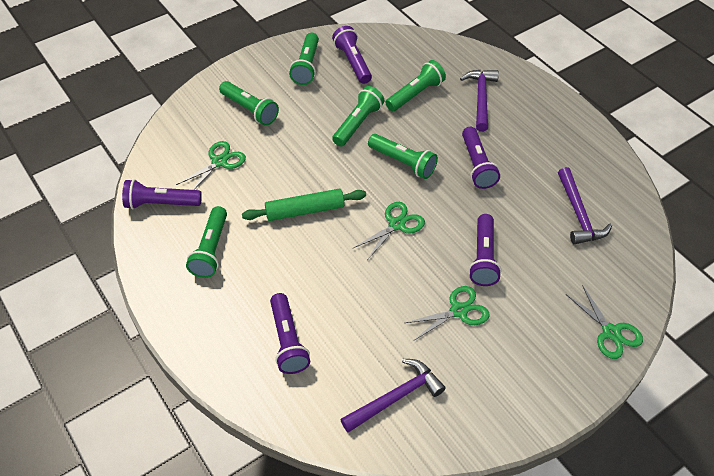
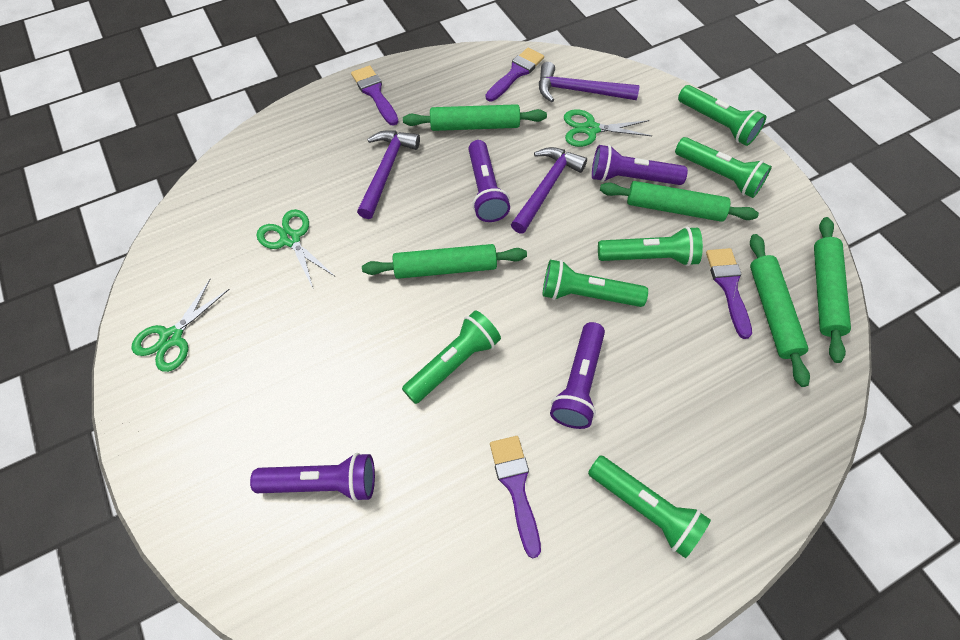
green rolling pin: [242,189,366,221] = 1 -> [362,244,527,279] [403,104,547,131] [600,181,759,222] [750,234,810,387] [814,217,851,363] = 5
green scissors: [176,141,246,190] [353,202,425,260] [405,286,490,340] [566,285,643,359] = 4 -> [131,278,229,372] [256,209,334,288] [564,110,652,147] = 3
purple brush: none = 0 -> [351,65,398,126] [486,48,544,101] [490,436,541,558] [706,248,752,339] = 4
purple flashlight: [122,179,202,209] [270,293,310,374] [332,26,372,84] [462,127,500,189] [469,214,502,286] = 5 -> [250,453,375,502] [468,140,510,222] [550,322,605,429] [592,145,688,185] = 4

